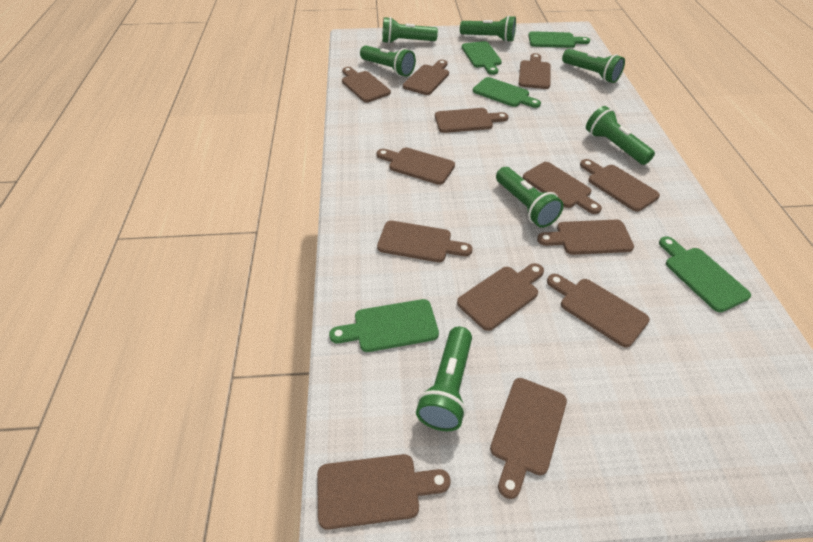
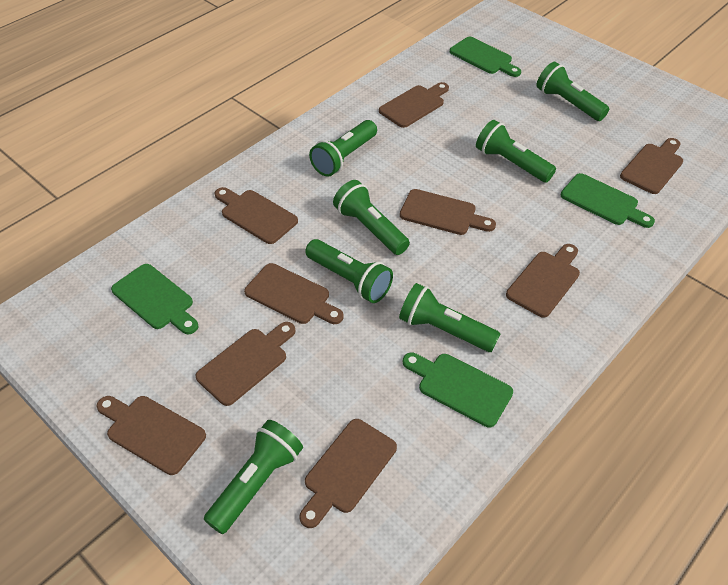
brown cutting board: [317,454,450,530] [342,67,391,102] [377,148,455,185] [377,220,472,262] [403,60,449,95] [435,108,508,133] [457,263,544,331] [490,378,567,499] [519,53,551,89] [523,162,602,214] [537,220,634,255] [547,274,650,347] [580,159,660,212] = 13 -> [96,396,206,475] [195,322,295,406] [215,187,298,244] [244,263,344,324] [299,419,397,528] [379,82,449,128] [400,189,496,235] [506,244,580,318] [620,138,683,194] = 9
green cutting board: [329,299,439,352] [462,41,502,75] [473,77,541,108] [528,31,590,48] [659,236,751,312] = 5 -> [111,264,198,334] [403,353,513,428] [450,37,521,77] [561,173,655,228] = 4

